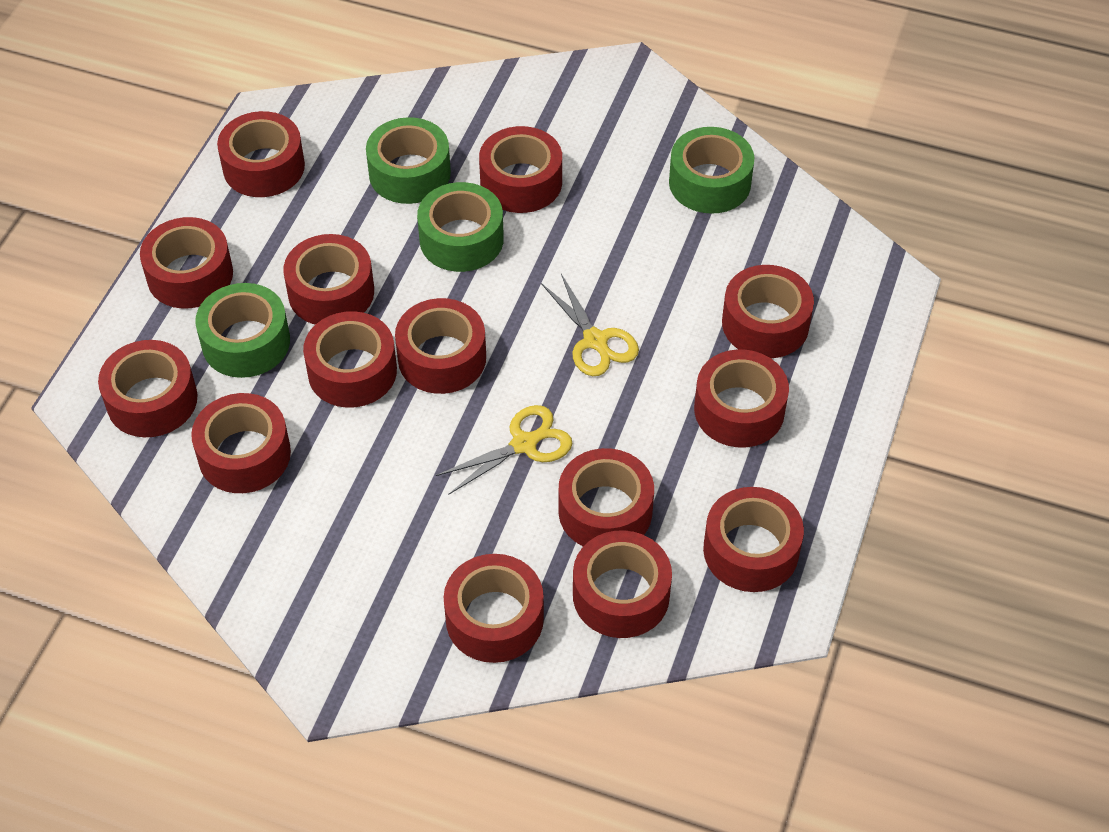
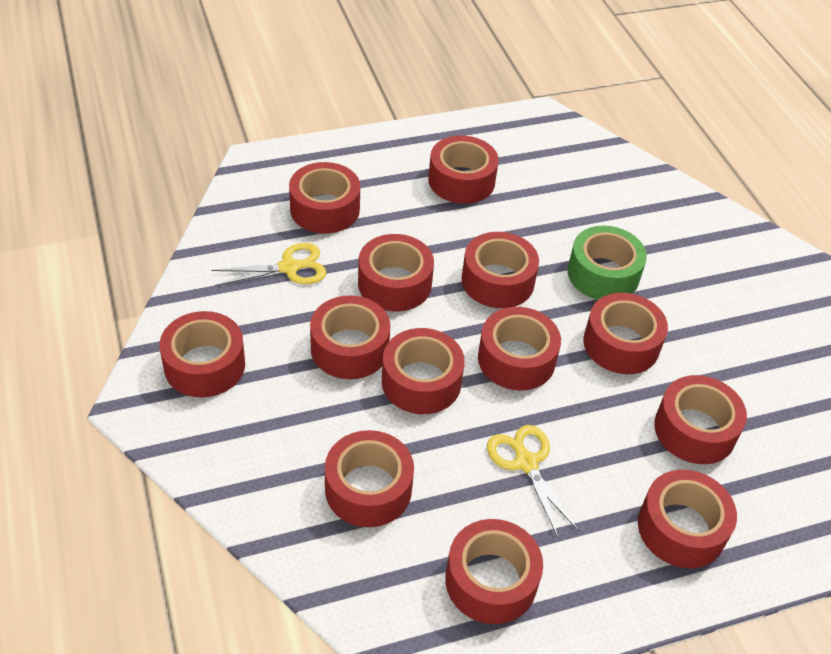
green tape: [195,283,290,378] [366,117,451,204] [417,182,504,272] [669,127,754,214] = 4 -> [568,226,647,300] = 1
red tape: [98,340,197,437] [140,217,233,309] [191,393,291,493] [217,111,305,197] [283,234,374,325] [303,311,397,408] [395,298,486,394] [444,554,544,663] [479,126,562,213] [558,448,654,546] [573,530,672,638] [694,349,789,448] [703,487,804,592] [722,265,814,358] = 14 -> [159,311,245,397] [289,162,360,234] [310,295,390,379] [325,430,414,527] [358,234,434,311] [382,328,465,414] [428,136,499,204] [445,519,543,624] [461,232,539,308] [478,307,561,391] [583,293,668,374] [638,470,737,568] [654,375,747,464] = 13

